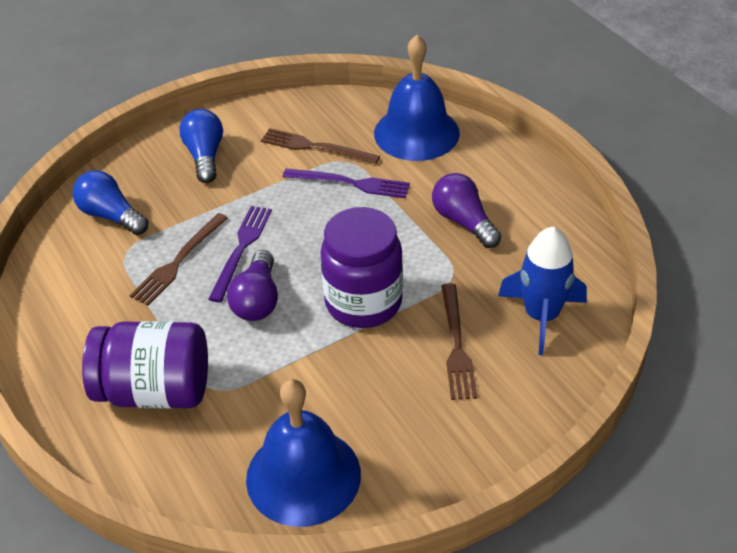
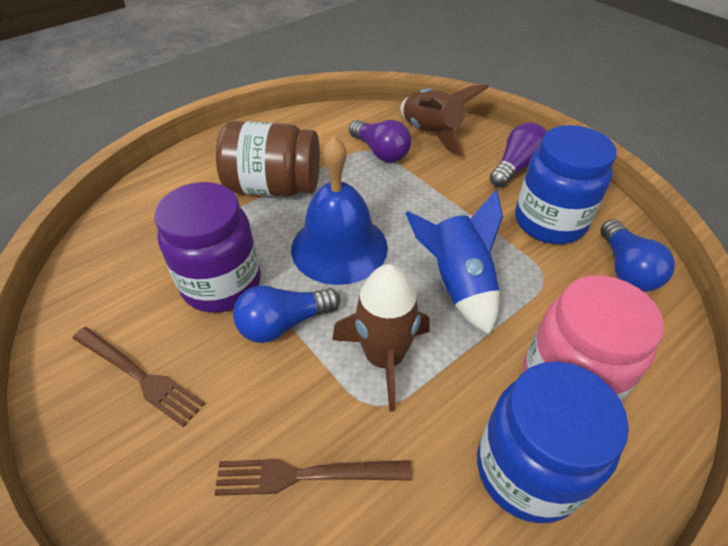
blue bell: [246,379,361,527] [374,35,460,161] = 2 -> [291,135,388,285] = 1
blue jar: none = 0 -> [477,361,629,523] [515,125,617,244] = 2
brown fork: [129,213,228,306] [261,128,380,164] [441,283,477,400] = 3 -> [72,327,205,427] [214,459,412,496] = 2
brown jar: none = 0 -> [216,121,320,196] = 1
brown rocket: none = 0 -> [332,264,429,412] [400,84,489,156] = 2
pink jar: none = 0 -> [523,275,664,402] = 1
purple fork: [208,206,272,303] [283,169,410,198] = 2 -> none = 0
purple jar: [82,321,208,409] [321,207,403,328] = 2 -> [154,182,261,313] = 1

